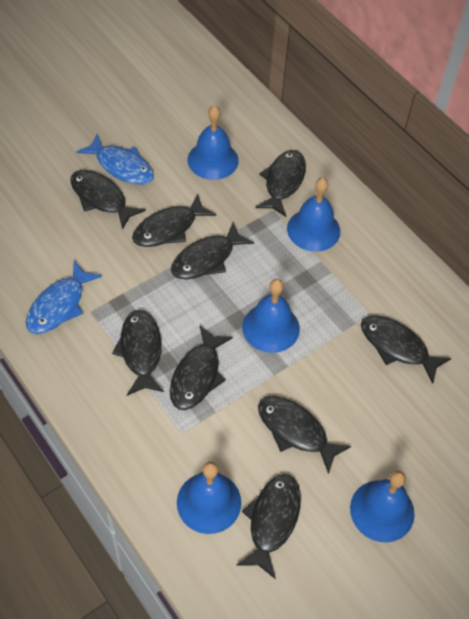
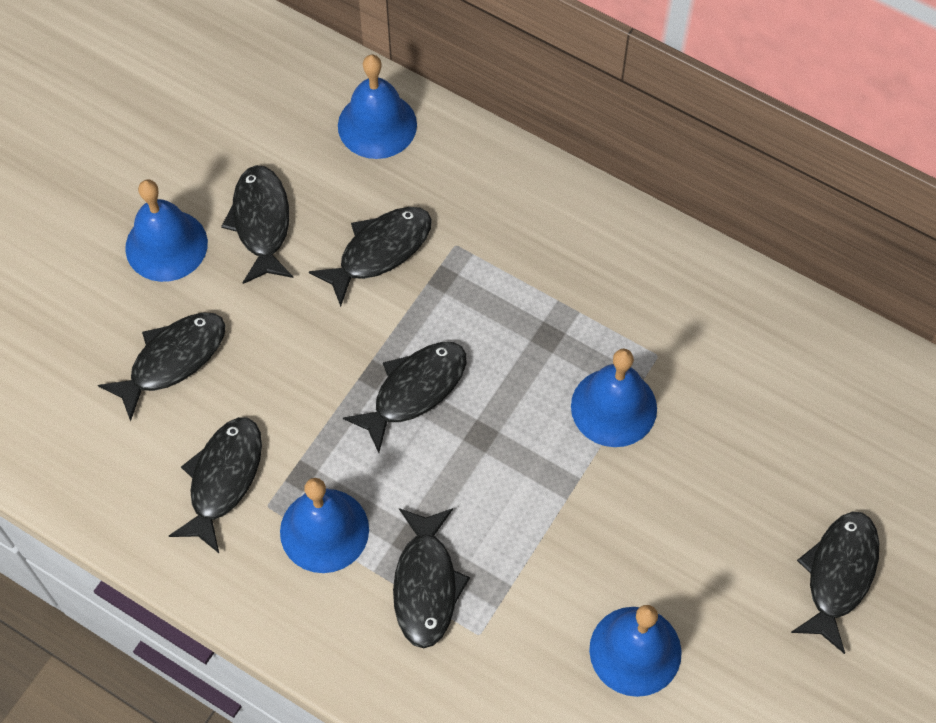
black fish: [70,170,146,230] [112,310,164,396] [132,194,216,247] [170,326,233,410] [171,222,254,279] [237,474,301,579] [255,150,306,217] [258,396,351,474] [361,315,452,384] = 9 -> [98,313,225,421] [169,417,262,553] [221,165,294,284] [309,207,432,307] [343,342,466,453] [393,508,470,648] [791,512,879,654] = 7
blue fish: [26,261,102,334] [77,134,154,185] = 2 -> none = 0

